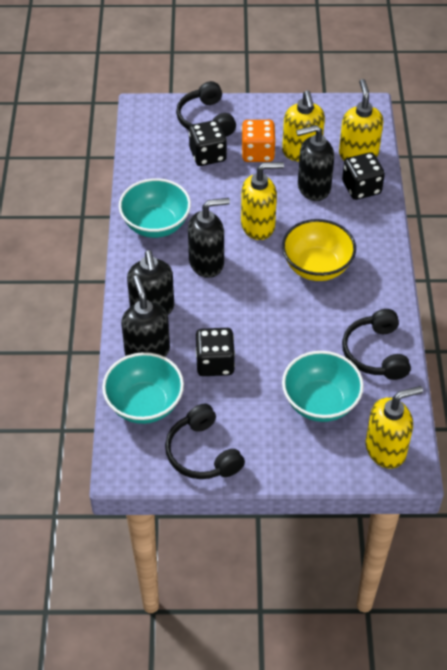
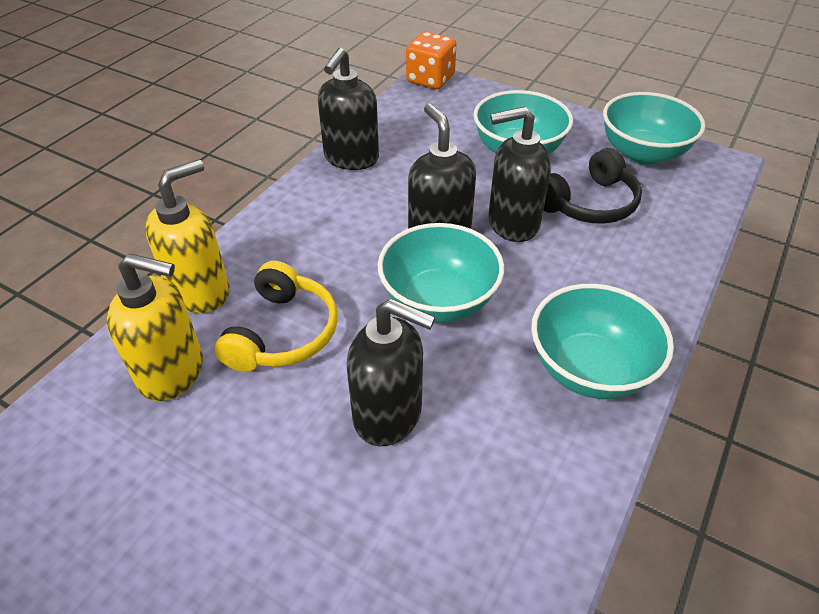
black dice: [189,120,227,166] [196,328,235,376] [342,152,385,200] = 3 -> none = 0
black headphones: [165,404,245,479] [176,81,236,137] [342,309,411,380] = 3 -> [544,148,642,224] = 1
turquoise bowl: [102,352,184,424] [119,178,191,238] [282,351,364,422] = 3 -> [378,223,504,323] [473,90,573,154] [531,284,674,399] [603,92,705,165] = 4
yellow bowl: [282,219,356,281] = 1 -> none = 0
yellow headphones: none = 0 -> [215,261,338,372] = 1
yellow soap dispenser: [241,162,284,240] [282,91,325,161] [339,79,383,161] [366,386,423,469] = 4 -> [107,253,203,401] [145,159,230,313] = 2

